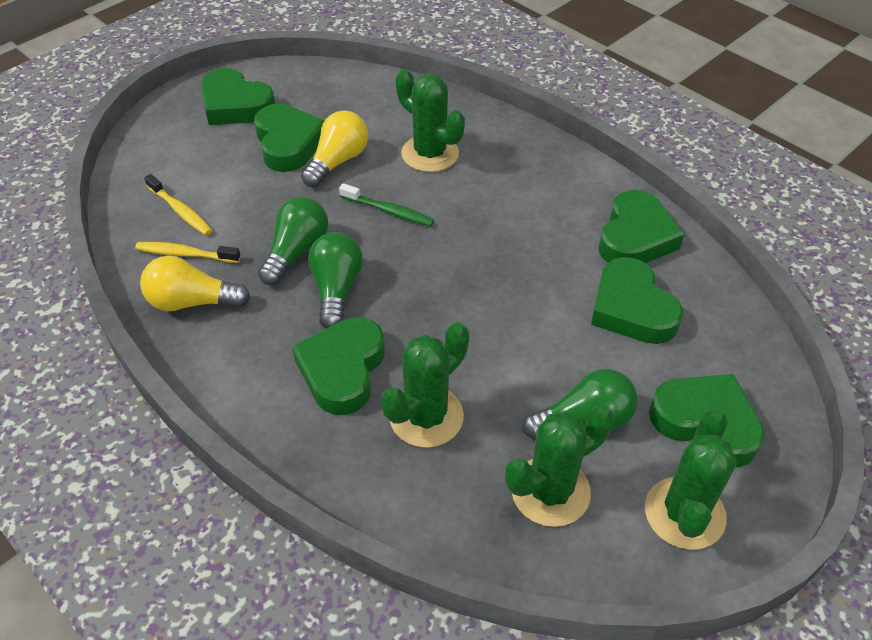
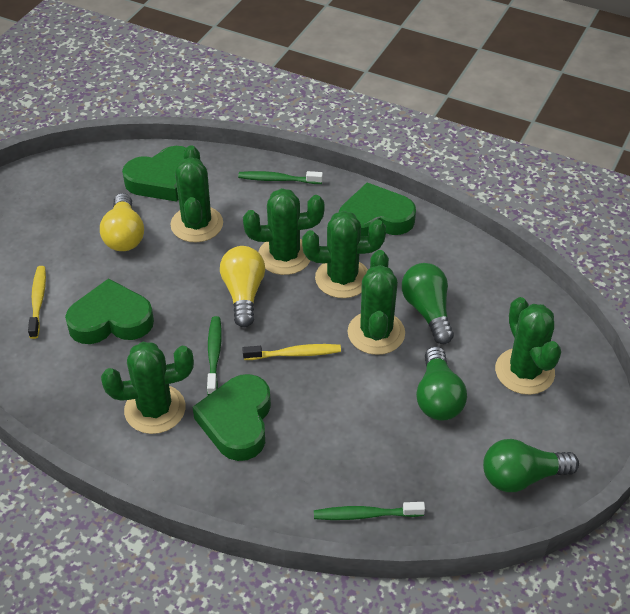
green cactus: [381,322,469,448] [395,69,465,172] [505,405,614,527] [645,408,737,550] = 4 -> [101,342,194,434] [170,145,223,242] [243,188,325,275] [302,211,386,298] [348,250,405,355] [495,297,561,395] = 6
green heart: [201,68,275,125] [254,104,325,172] [292,317,385,415] [591,257,683,344] [599,190,684,263] [649,374,765,467] = 6 -> [65,278,154,344] [122,146,186,202] [193,374,271,461] [339,182,416,237] = 4
green toothbrush: [339,183,434,227] = 1 -> [207,316,222,395] [238,171,323,184] [314,502,425,520] = 3

